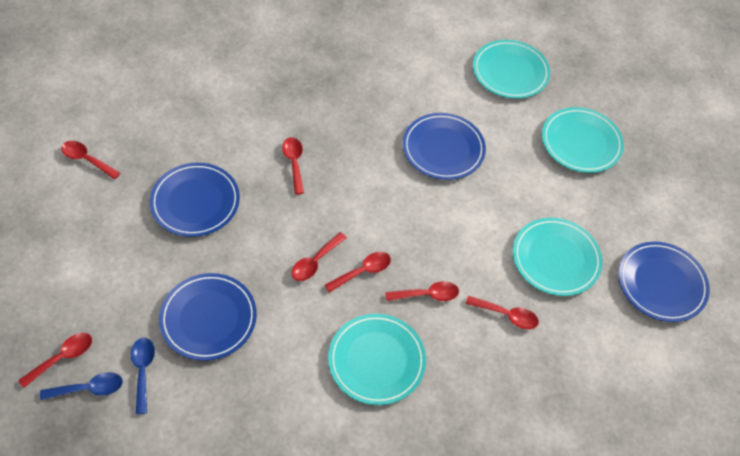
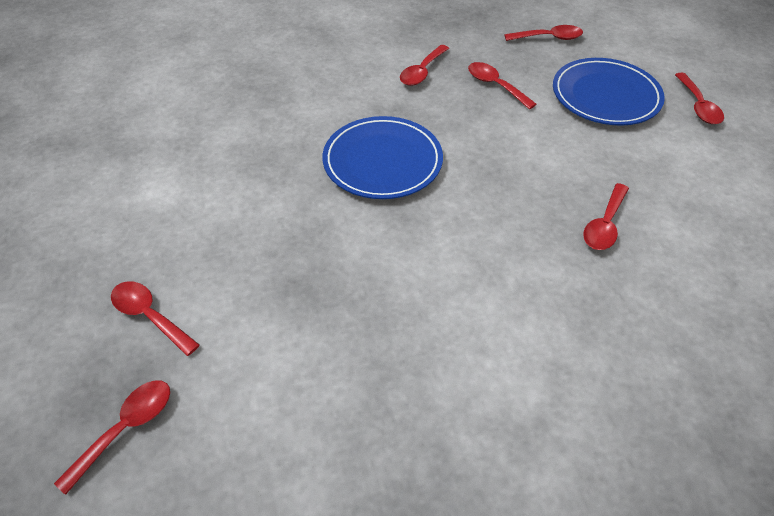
blue plate: [150,163,240,237] [159,273,257,361] [403,113,486,180] [618,241,710,322] = 4 -> [322,116,443,199] [553,58,665,125] = 2
blue spoon: [40,372,123,400] [131,338,155,414] = 2 -> none = 0
turquoise plate: [328,314,426,405] [473,40,550,99] [513,218,603,296] [542,107,624,173] = 4 -> none = 0

